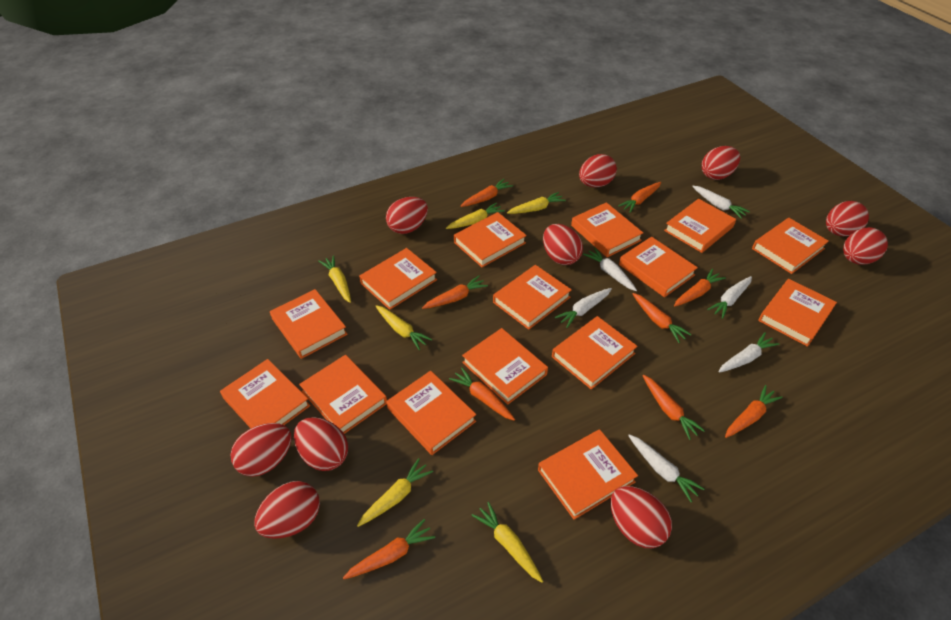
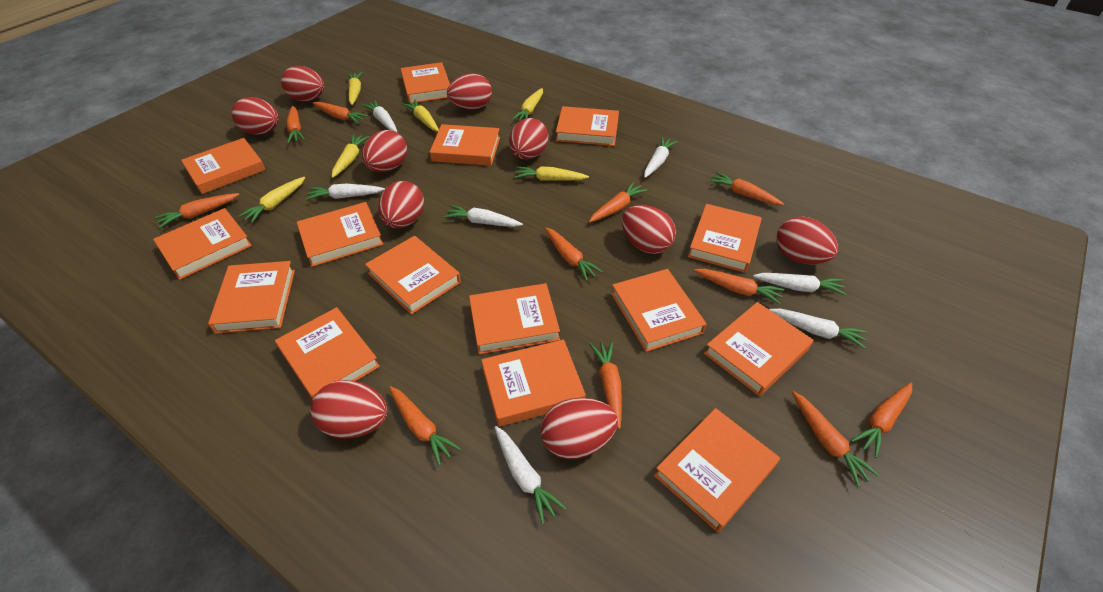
orange carrot: [343,519,435,579] [422,276,488,309] [449,368,515,421] [461,179,513,207] [618,182,661,213] [632,293,692,343] [643,375,705,440] [674,269,726,307] [725,385,783,438] = 9 -> [155,193,240,228] [287,106,305,143] [313,102,368,124] [389,386,461,466] [545,227,603,281] [589,182,647,222] [590,341,622,429] [694,269,784,305] [709,172,784,205] [792,391,879,487] [851,383,912,458] = 11
white carrot: [555,288,612,328] [583,247,637,291] [628,434,705,502] [692,186,750,219] [707,276,752,319] [718,333,779,373] = 6 -> [306,184,385,200] [361,100,398,133] [444,205,523,227] [495,426,566,524] [644,137,678,178] [753,273,846,295] [769,309,867,349] = 7

